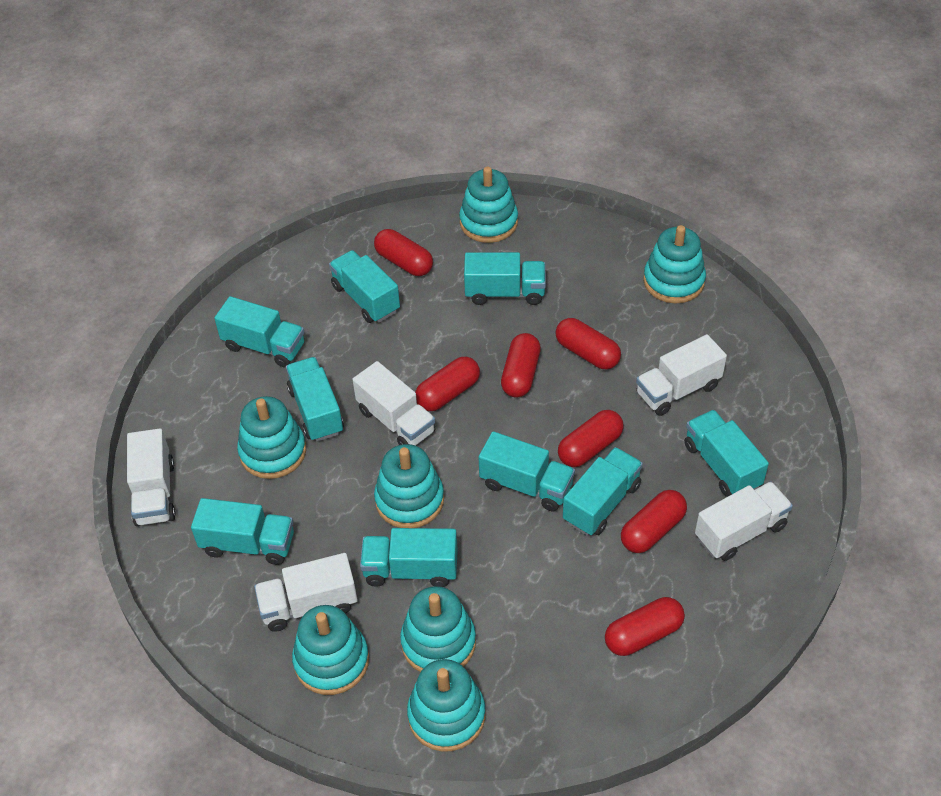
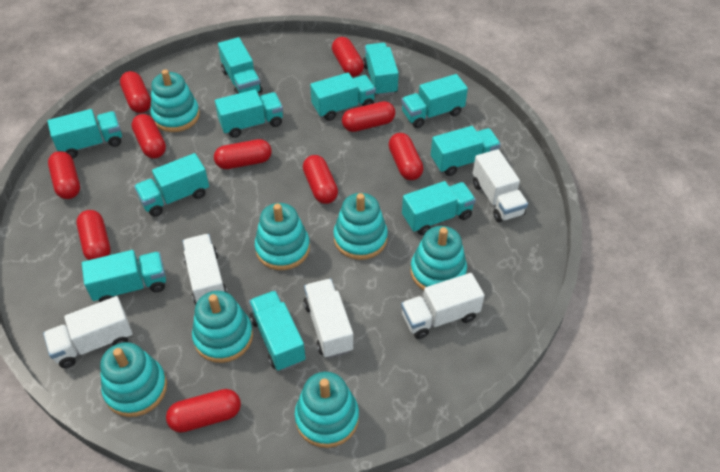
red capsule: [374,229,433,276] [415,356,480,411] [501,333,541,398] [555,318,621,369] [558,410,623,467] [605,597,685,656] [621,490,687,553] = 7 -> [48,151,80,199] [76,210,111,260] [120,71,151,113] [131,114,166,159] [166,389,241,433] [214,139,272,169] [303,155,338,204] [332,37,364,77] [342,101,395,132] [388,133,424,180] = 10
turquoise truck: [191,498,294,565] [214,296,304,367] [286,357,344,442] [329,250,400,323] [360,528,458,587] [464,252,546,305] [479,431,575,511] [563,447,643,536] [684,410,769,497] = 9 -> [48,109,122,158] [82,250,166,302] [134,153,209,217] [215,89,283,138] [218,37,262,94] [249,291,306,371] [310,73,376,121] [363,43,399,96] [401,74,468,128] [402,181,476,235] [431,126,501,176] = 11

